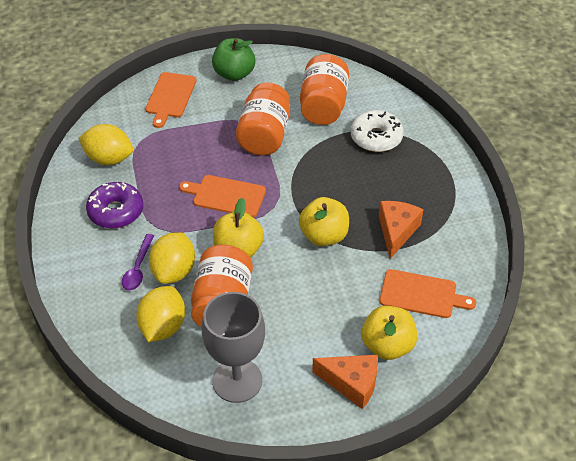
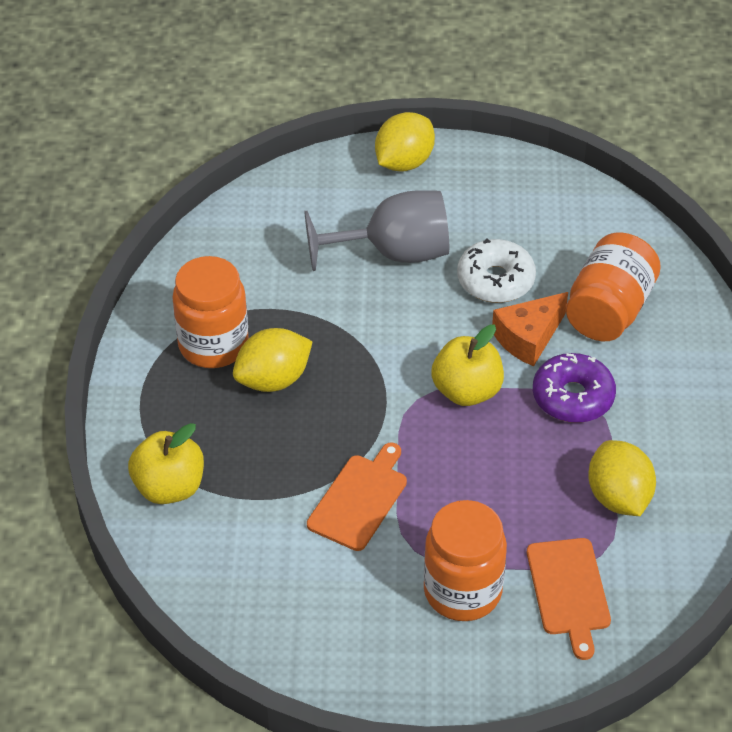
green apple: [212,38,256,81] = 1 -> none = 0
orange cheese: [312,355,378,409] [379,201,424,259] = 2 -> [492,292,568,366] = 1
orange cutting board: [145,72,197,128] [179,175,266,217] [379,269,476,318] = 3 -> [307,443,407,551] [527,538,611,660] = 2
purple spoon: [122,234,154,290] = 1 -> none = 0
yellow apple: [213,198,264,258] [299,197,349,246] [361,306,418,360] = 3 -> [128,423,204,504] [431,324,504,406] = 2

